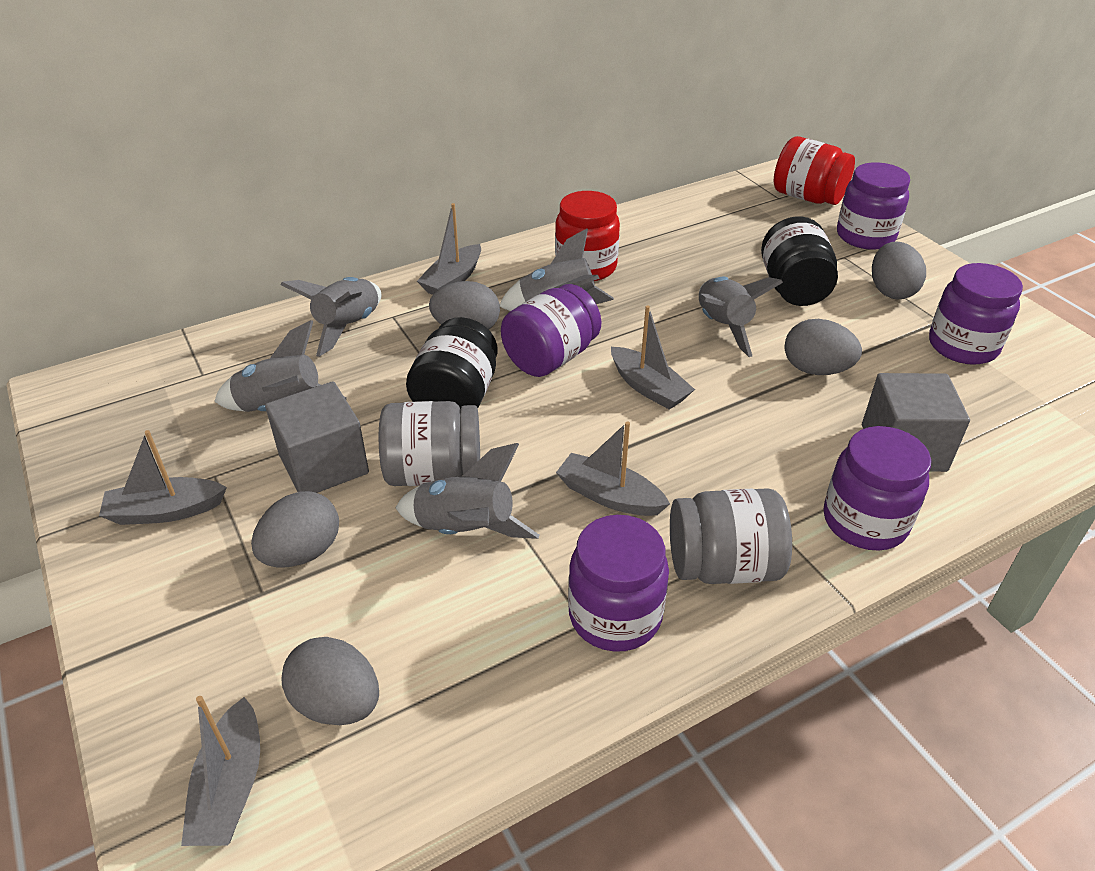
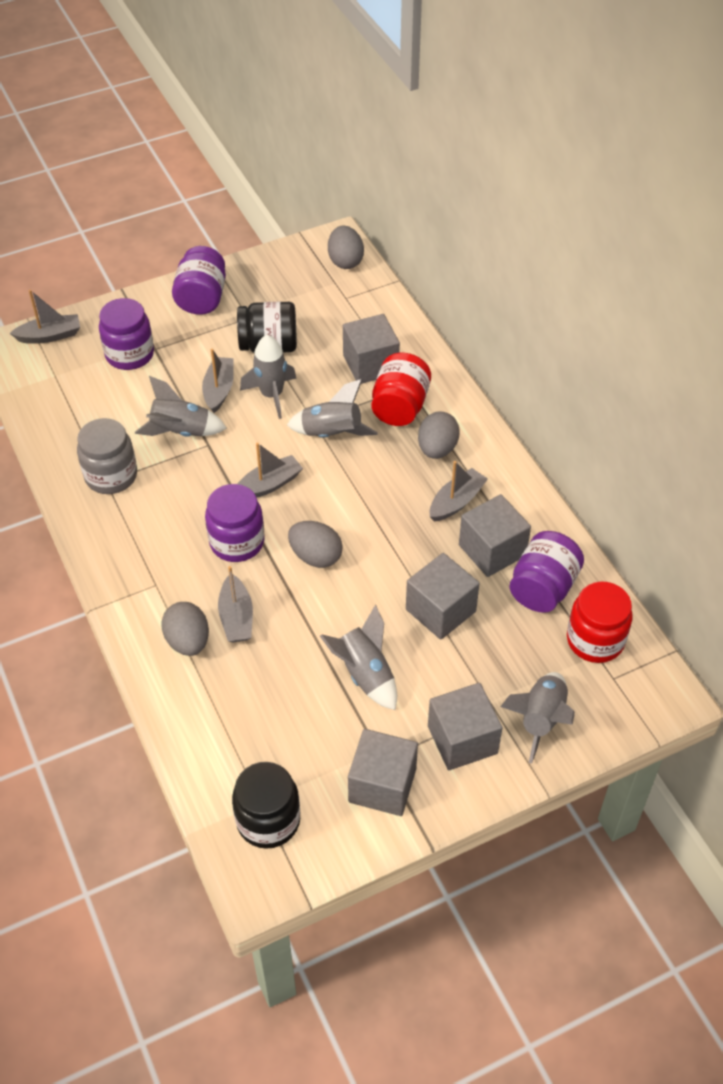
grey cube: [265,381,369,493] [862,373,970,472] = 2 -> [343,314,400,384] [348,729,418,816] [406,553,480,640] [428,683,503,770] [459,494,531,577] = 5
grey egg: [251,491,339,568] [281,637,379,725] [429,281,500,330] [784,319,862,375] [872,241,926,300] = 5 -> [161,602,209,656] [288,521,343,568] [328,226,364,269] [418,411,460,459] = 4
grey jar: [379,401,480,486] [670,488,792,584] = 2 -> [77,418,137,494] = 1
purple jar: [501,284,601,377] [568,515,669,652] [824,426,931,551] [837,162,910,250] [929,263,1023,365] = 5 -> [99,298,154,370] [172,246,226,315] [205,484,265,562] [510,531,584,613] = 4

